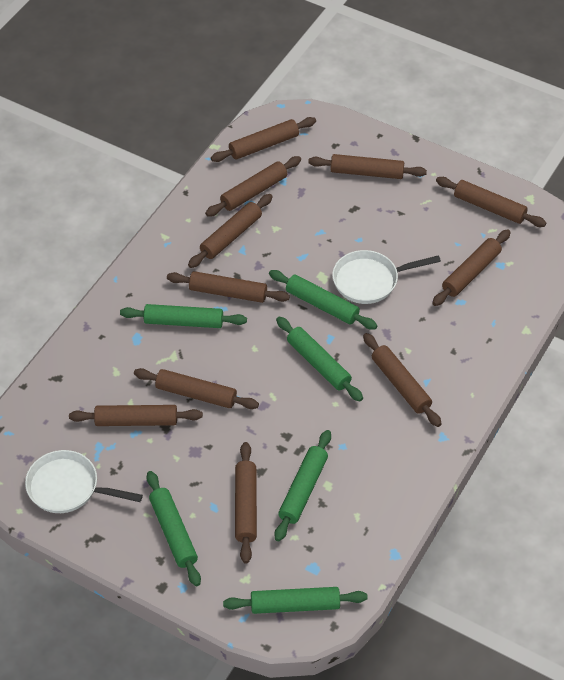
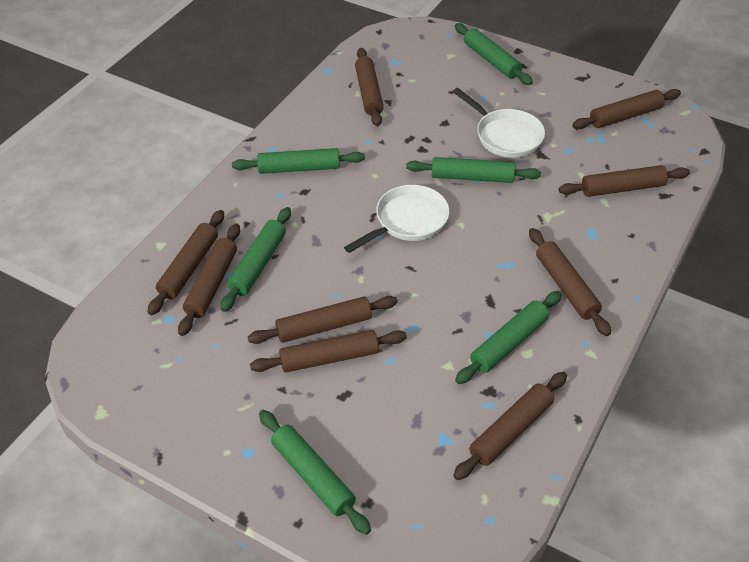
brown rolling pin: [69,405,203,426] [134,368,259,409] [167,271,290,303] [188,194,273,268] [205,156,301,217] [211,117,316,162] [235,442,257,564] [308,154,427,179] [363,333,442,427] [432,229,511,306] [436,177,546,227] = 11 -> [148,210,224,315] [178,223,240,336] [248,296,398,344] [250,330,407,372] [355,48,384,126] [453,372,567,480] [529,228,611,336] [559,165,690,197] [572,89,681,129] = 9

